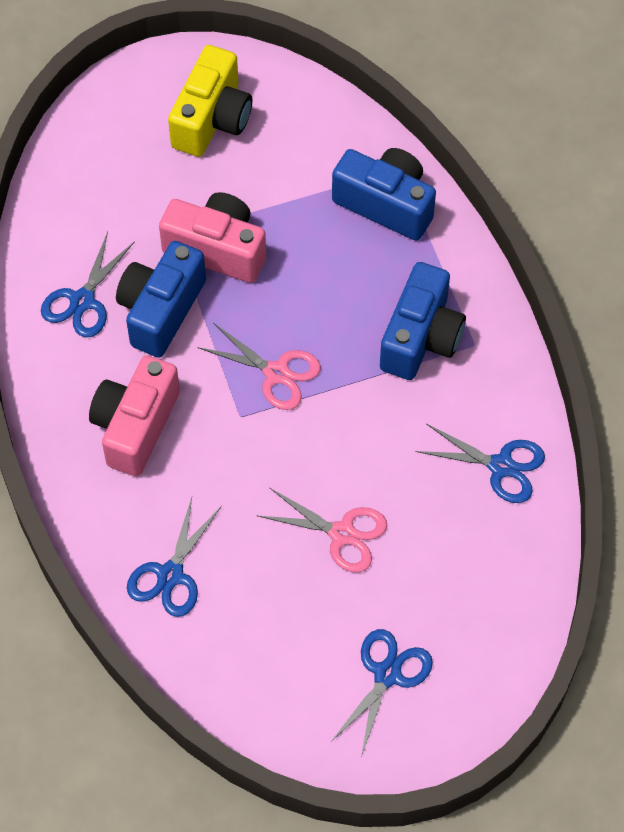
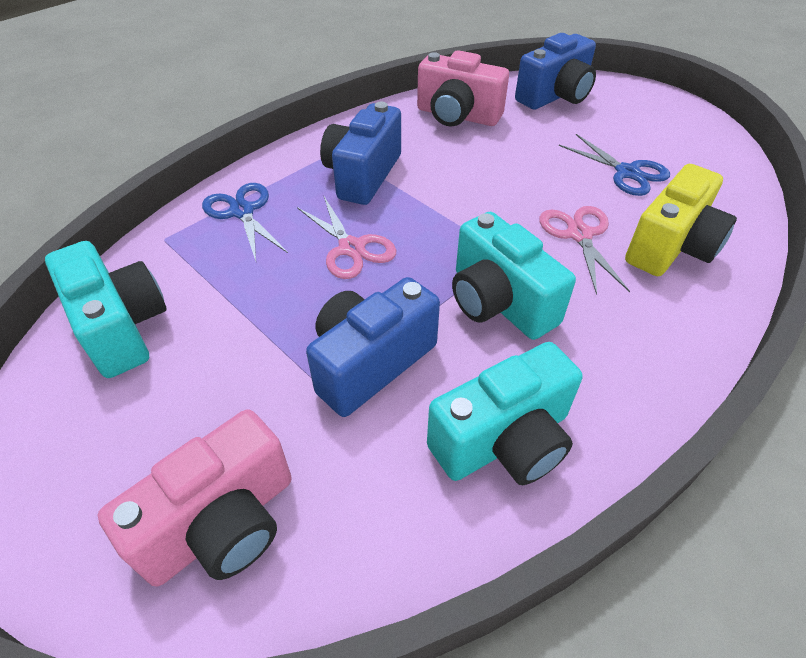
blue scissors: [41,232,135,337] [127,497,222,617] [331,629,433,757] [415,424,545,503] = 4 -> [202,183,288,261] [559,134,670,196] = 2
turquoise camera: none = 0 -> [45,241,167,378] [427,342,583,485] [452,212,576,340] = 3

